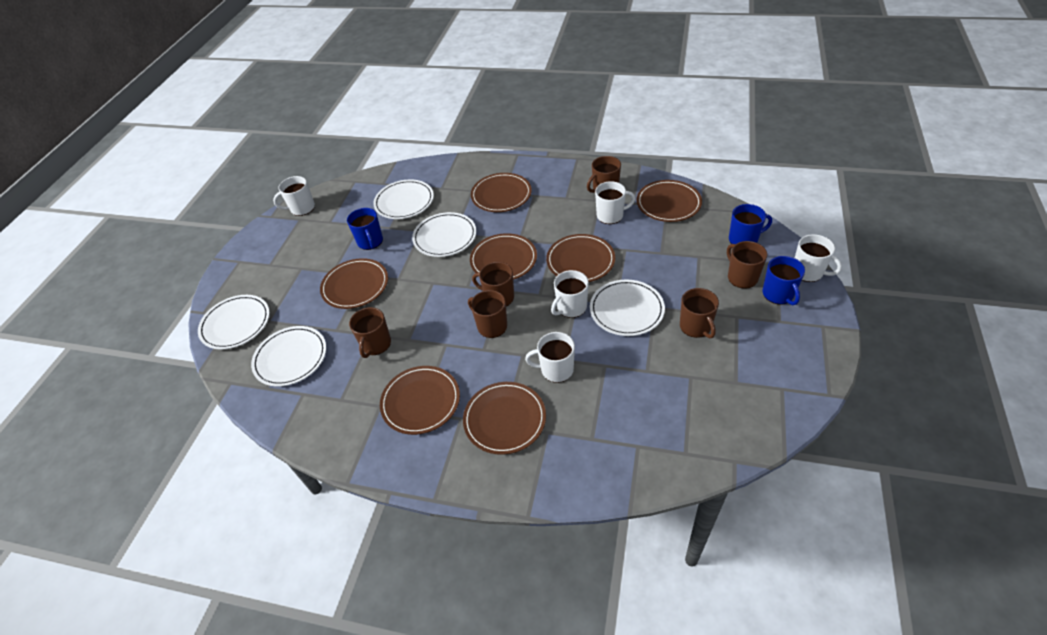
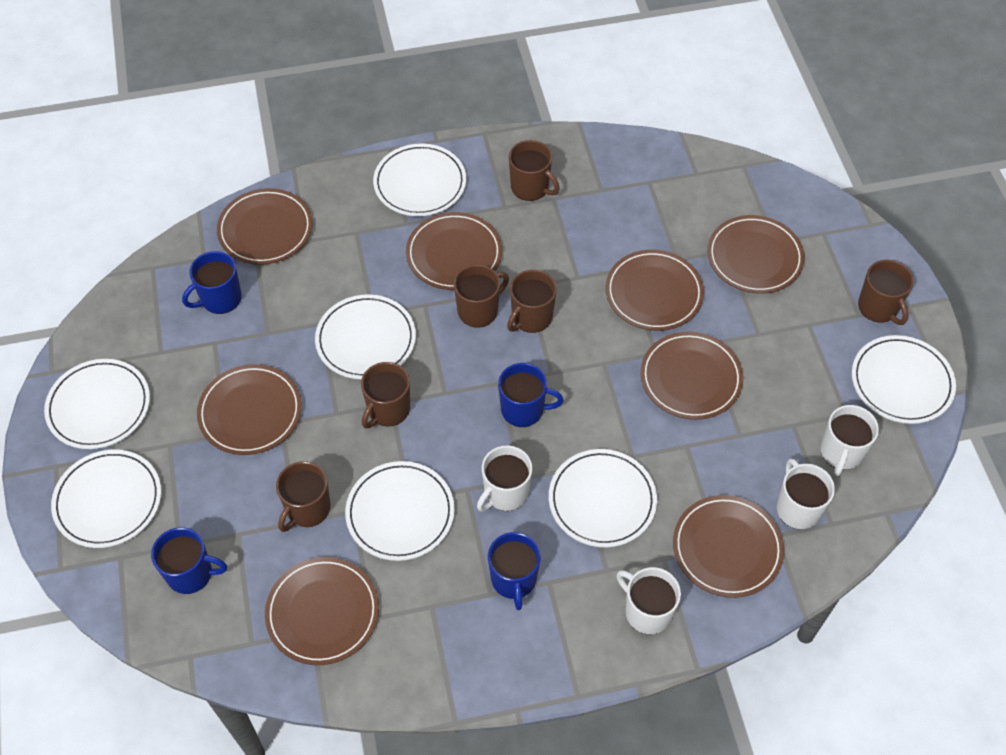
blue mug: [347,208,383,250] [729,204,772,244] [763,256,805,305] = 3 -> [151,527,227,594] [182,251,242,314] [488,532,541,610] [498,363,563,427] = 4
brown plate: [320,258,388,309] [380,366,460,435] [463,382,546,455] [470,233,537,280] [471,173,532,212] [546,234,615,282] [637,180,702,222] = 7 -> [197,364,302,455] [217,188,313,265] [265,557,379,665] [406,212,502,290] [605,250,704,331] [640,331,743,420] [673,495,784,598] [707,215,805,293] = 8
white mug: [273,176,315,216] [525,332,575,383] [551,270,589,318] [595,181,635,224] [795,234,842,282] = 5 -> [477,445,532,511] [616,567,681,635] [777,459,835,530] [821,405,879,476] = 4
white plate: [198,295,270,349] [251,326,326,387] [373,180,434,219] [412,212,477,257] [590,279,665,336] = 5 -> [44,359,150,449] [51,450,161,548] [315,294,416,379] [345,461,455,561] [373,144,466,216] [549,449,657,547] [852,335,956,424] = 7

